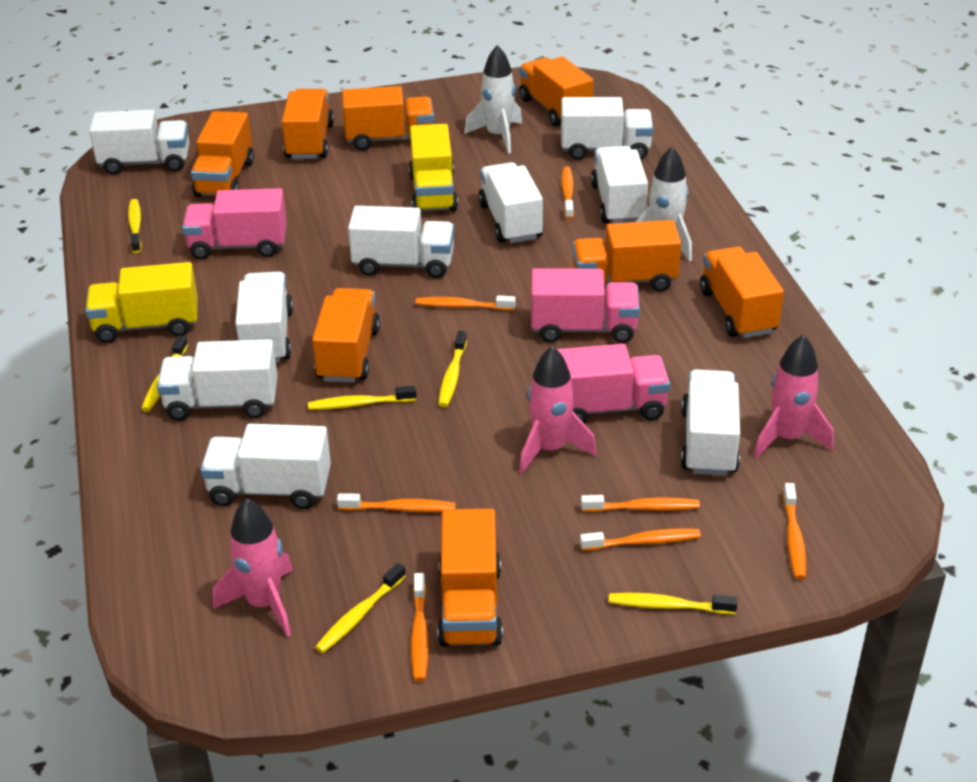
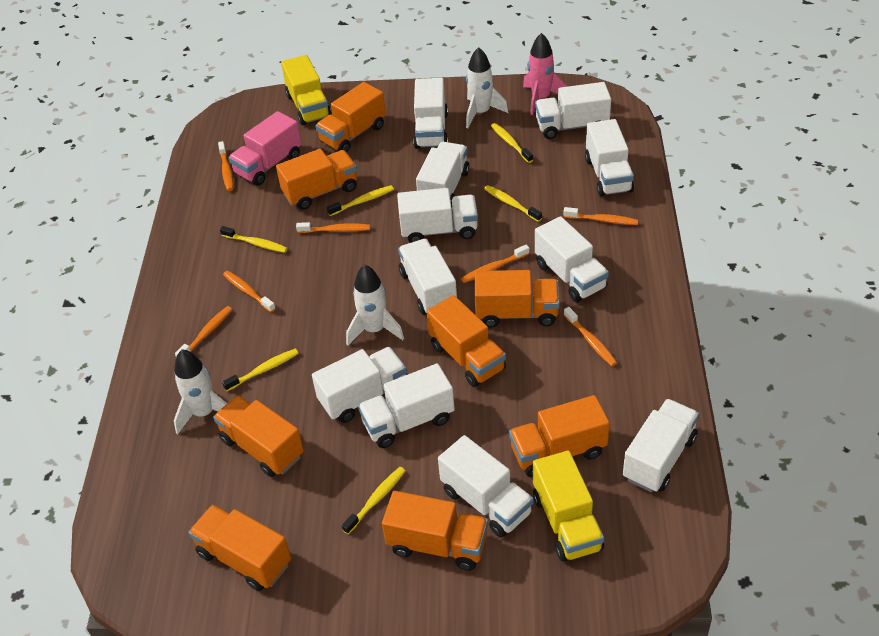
pink rocket: [213,498,293,637] [519,346,596,474] [754,335,833,459] = 3 -> [523,33,566,115] = 1
pink truck: [182,188,287,260] [531,268,640,343] [557,344,670,424] = 3 -> [228,111,302,185] = 1
white rocket: [464,45,522,154] [635,147,692,261] = 2 -> [174,349,227,434] [346,264,404,346] [466,47,508,128] = 3
white truck: [89,109,189,175] [157,339,278,421] [200,424,331,509] [235,271,293,363] [348,206,454,278] [478,162,543,243] [561,97,653,160] [591,146,648,224] [681,369,740,476] = 9 -> [312,347,407,423] [358,363,455,448] [397,188,478,243] [398,239,457,315] [413,78,448,149] [416,142,470,207] [438,435,533,537] [535,82,611,139] [535,216,609,302] [585,119,634,197] [623,399,699,492] = 11

